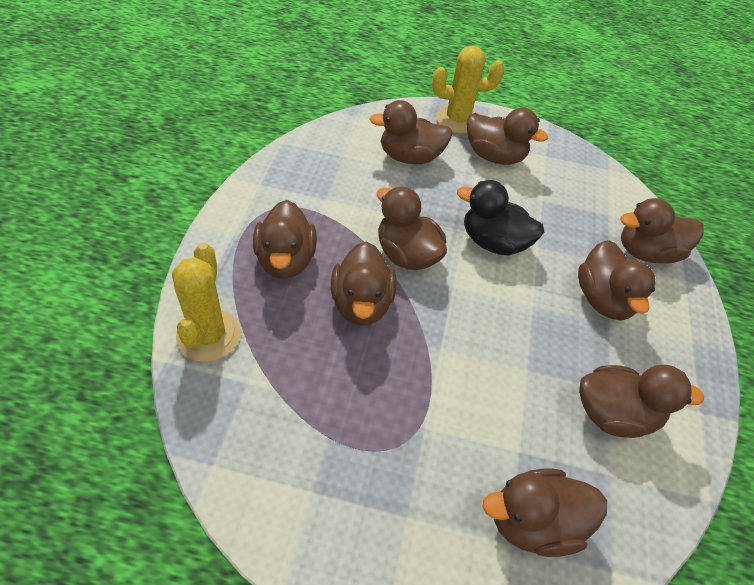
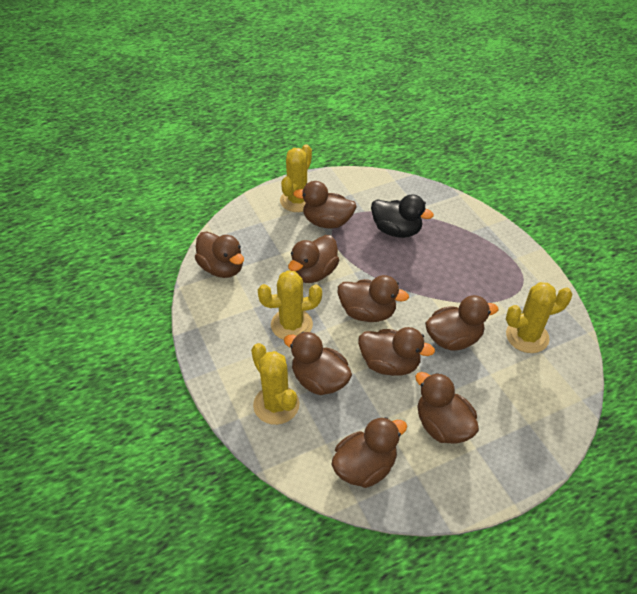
yellow cactus: [172,243,241,362] [432,46,505,134] = 2 -> [251,343,299,425] [258,270,322,340] [280,144,312,212] [506,282,572,353] = 4

